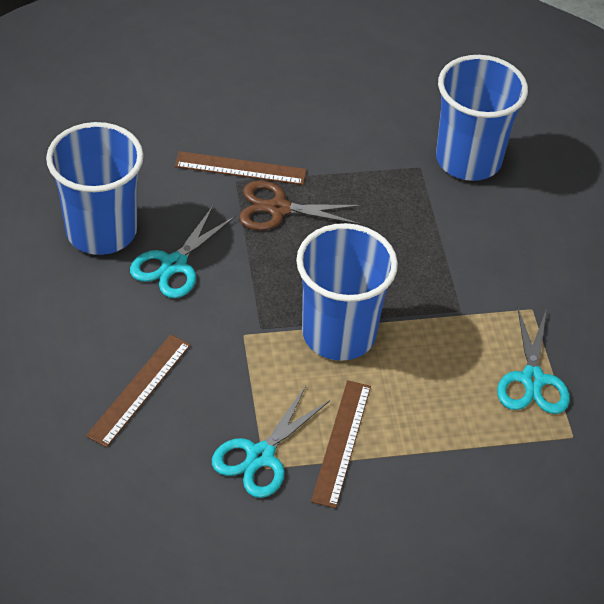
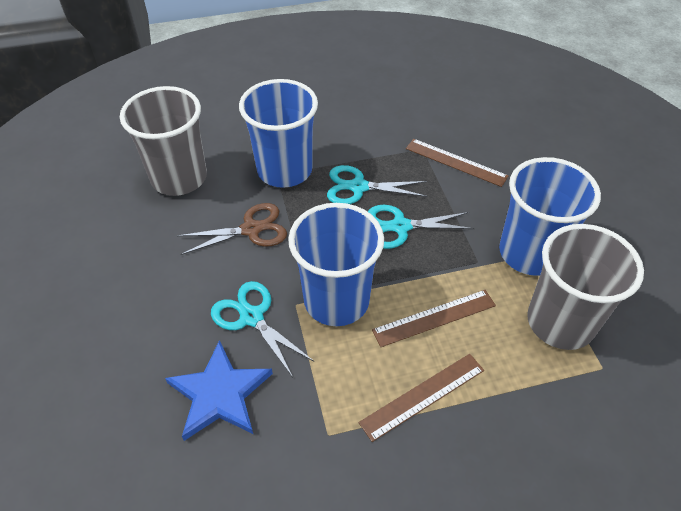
blue star: none = 0 -> [165,340,273,441] = 1
grey cup: none = 0 -> [120,86,207,196] [527,224,644,350] = 2

